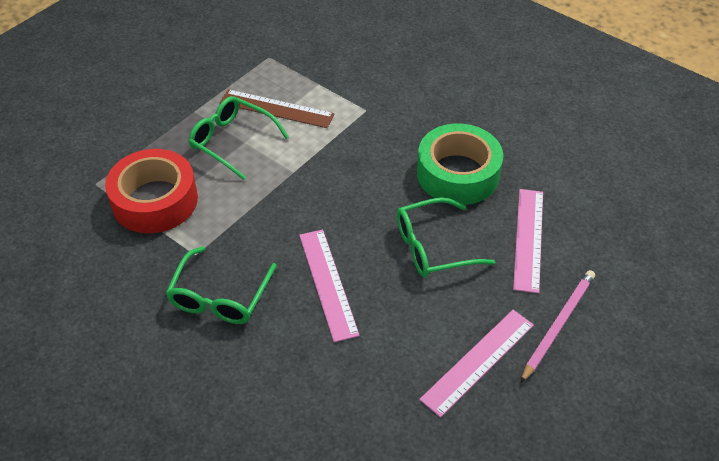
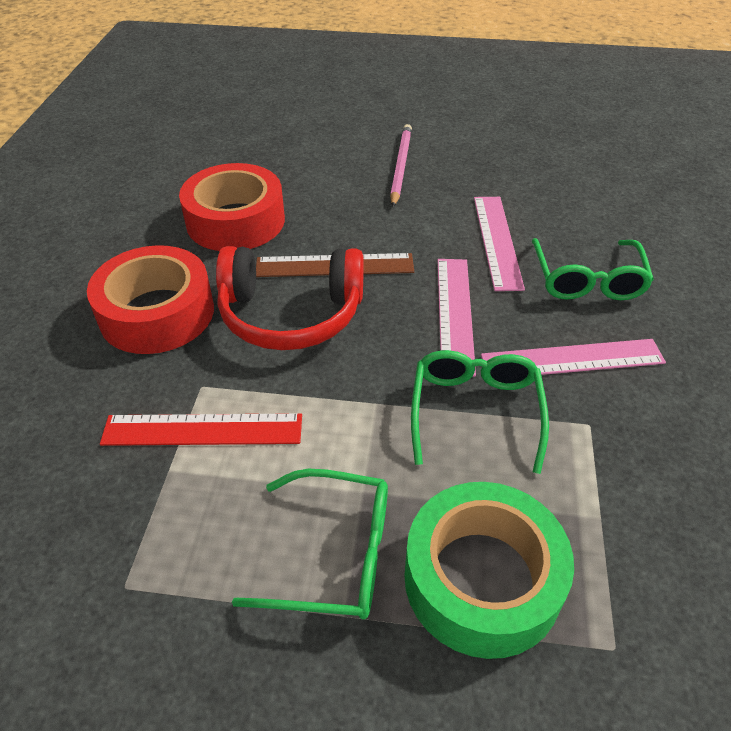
red headphones: none = 0 -> [216,246,364,350] = 1
red ruler: none = 0 -> [100,413,302,446] = 1
red tape: [105,149,198,233] = 1 -> [87,245,214,354] [179,163,285,251] = 2

